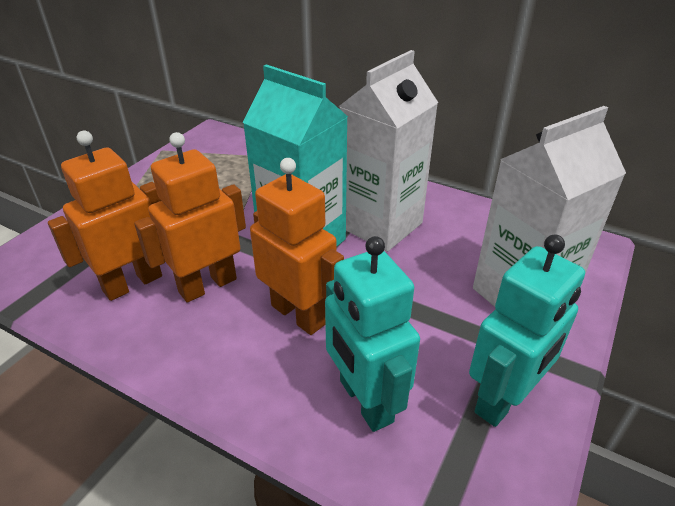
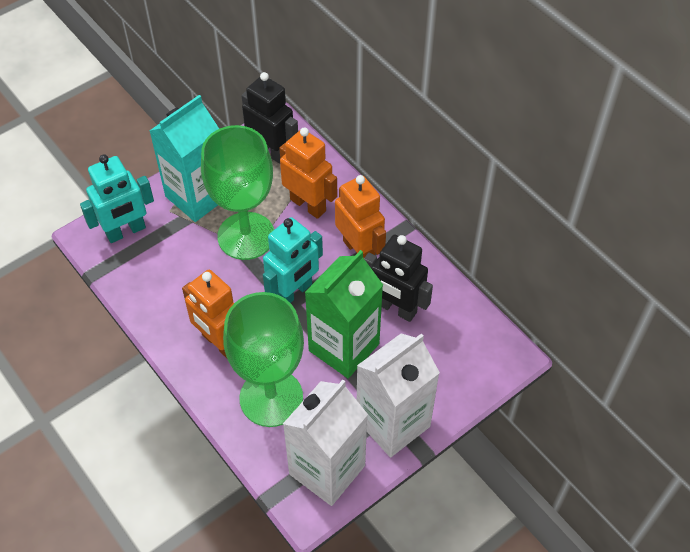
black robot: none = 0 -> [241,72,298,164] [364,235,433,322] = 2
green carton: none = 0 -> [305,250,383,378] = 1
green goblet: none = 0 -> [201,125,274,260] [223,292,304,427] = 2

